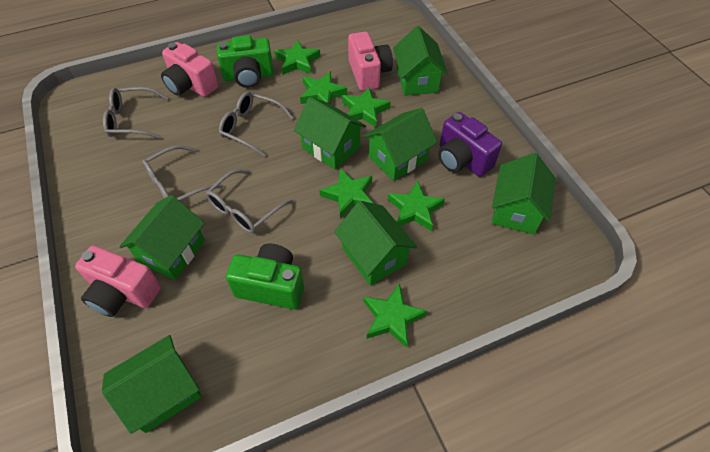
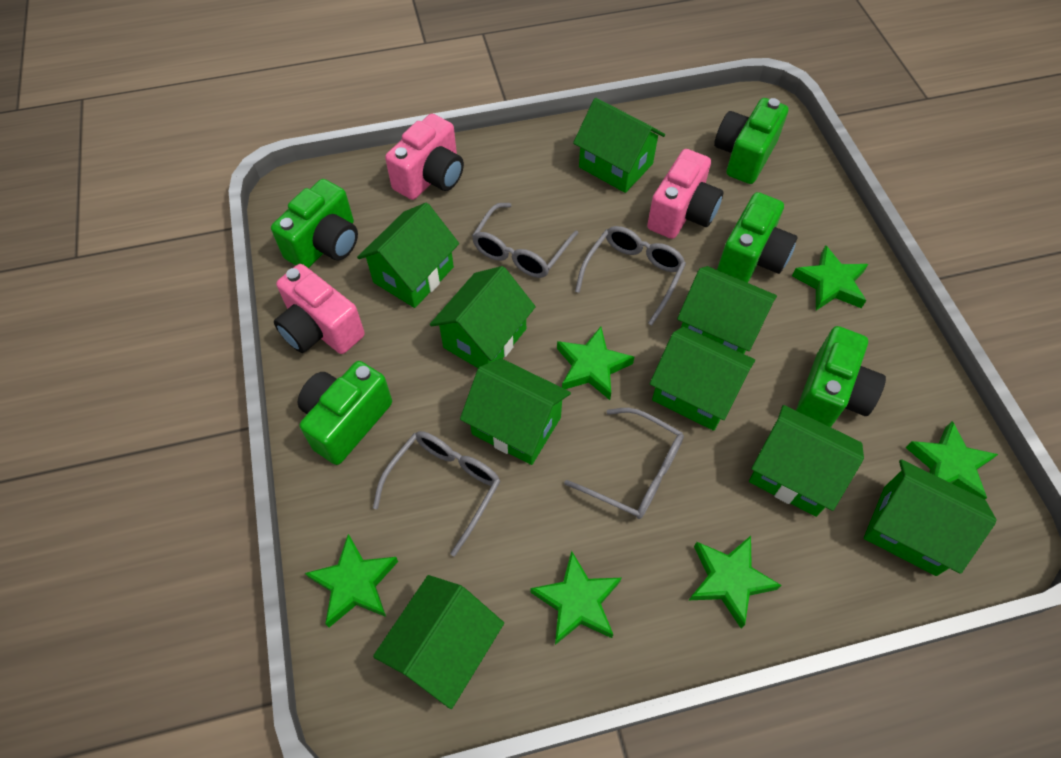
green camera: [217,35,274,88] [226,244,304,309] = 2 -> [271,179,358,268] [298,361,392,465] [714,98,788,184] [717,192,797,283] [796,326,886,427] = 5
green house: [102,335,202,434] [119,195,205,280] [294,97,366,170] [334,201,417,286] [364,108,437,181] [393,26,448,96] [492,153,556,234] = 7 -> [357,203,459,308] [373,575,504,709] [430,266,536,369] [460,358,571,465] [573,98,665,193] [650,326,755,431] [677,266,777,354] [749,405,864,517] [864,459,997,576] = 9
purple camera: [438,112,502,177] = 1 -> none = 0

